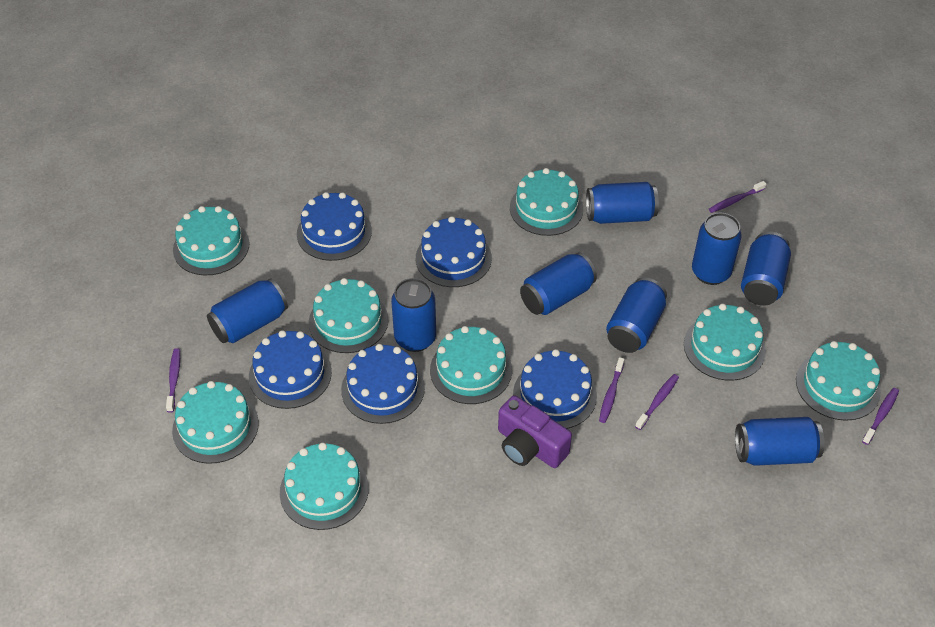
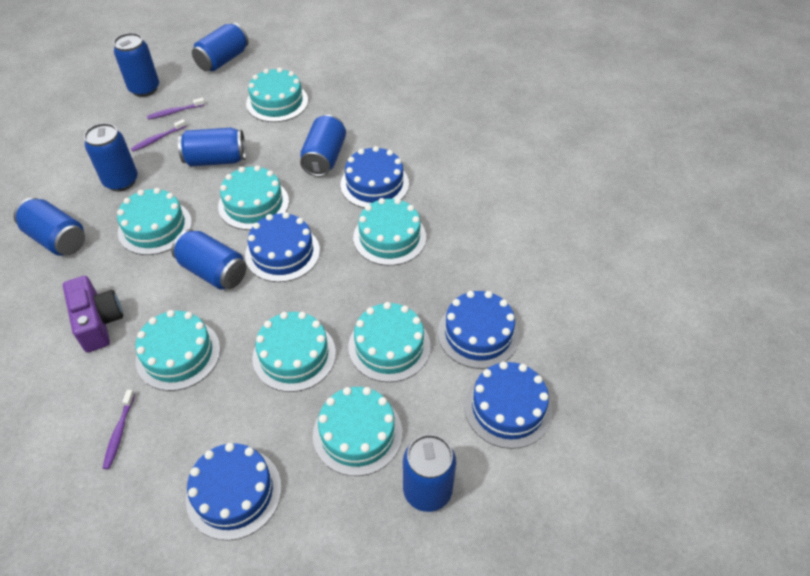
purple toothbrush: [166,348,180,413] [599,357,625,423] [635,374,679,430] [709,181,766,213] [862,388,899,445] = 5 -> [103,390,135,469] [131,119,187,152] [147,98,205,120] = 3

